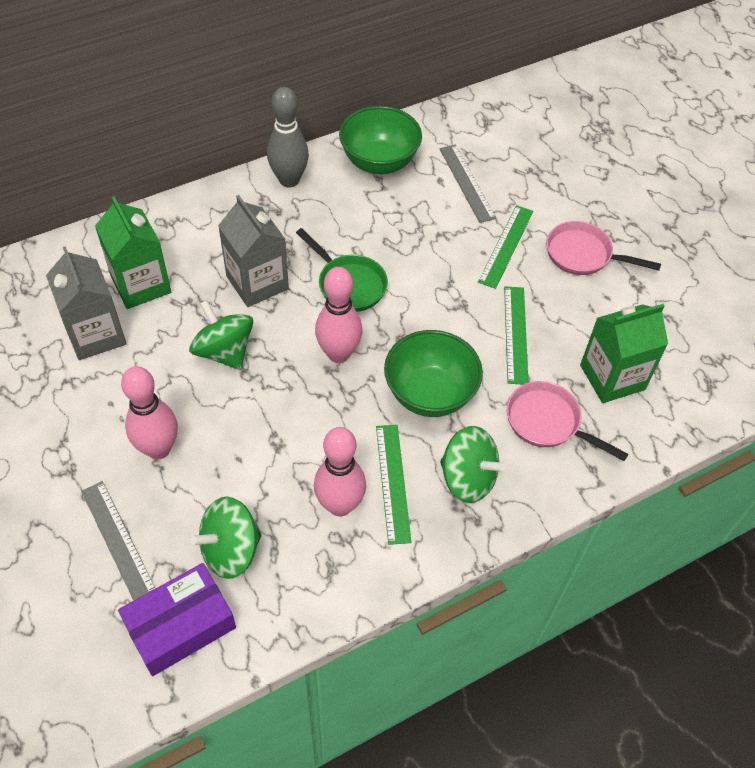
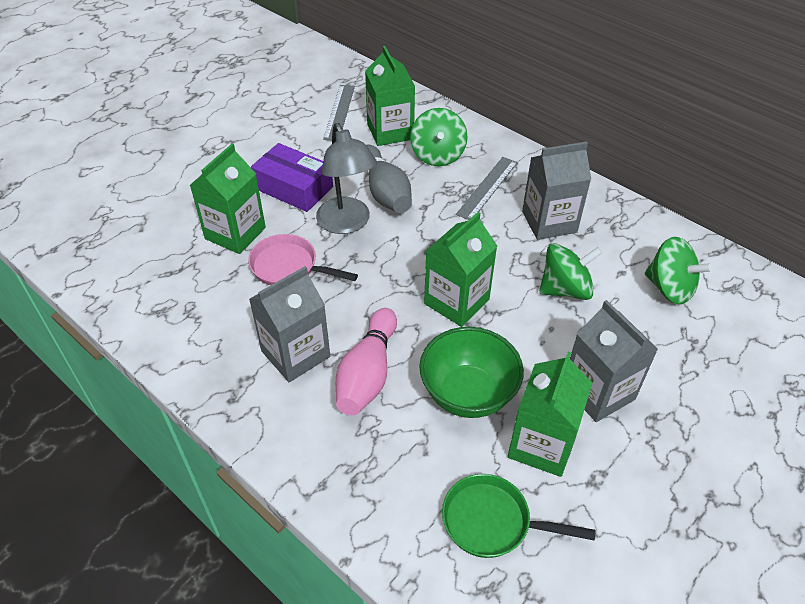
green bowl: [339,106,422,174] [384,330,483,417] = 2 -> [419,327,524,418] = 1
green carton: [95,196,171,309] [580,304,668,403] = 2 -> [190,144,266,254] [365,46,415,146] [424,212,497,327] [508,352,592,477] = 4
green ruler: [376,425,411,545] [478,205,533,289] [504,287,529,385] = 3 -> none = 0
grey carton: [46,246,126,360] [218,195,289,307] = 2 -> [249,266,330,382] [522,142,591,240] [570,300,658,422] = 3
grey lamp: none = 0 -> [316,123,377,234] = 1
pink bowling pin: [121,366,178,459] [314,427,366,517] [315,267,362,363] = 3 -> [336,308,397,415] = 1
pink pan: [507,381,628,461] [547,221,661,275] = 2 -> [248,234,358,285] = 1

